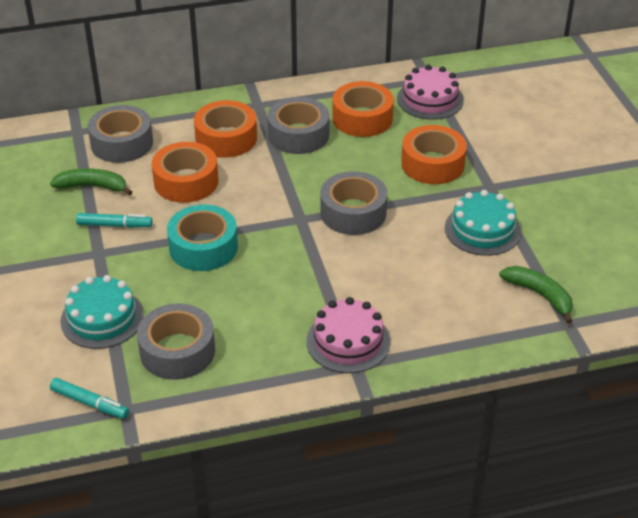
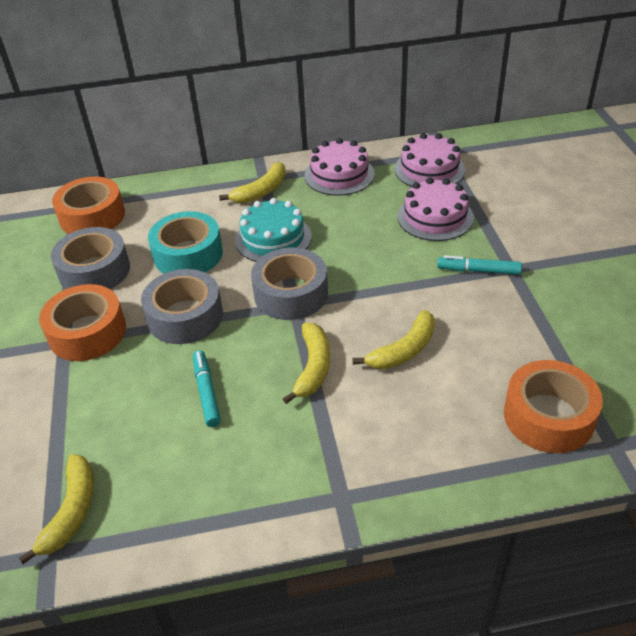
green banana: [50,169,132,195] [499,266,573,323] = 2 -> none = 0
grey tape: [88,105,153,163] [137,303,215,380] [267,97,330,154] [320,171,388,235] = 4 -> [51,227,130,289] [141,269,223,344] [251,247,328,320] = 3
orange tape: [152,142,218,203] [194,100,257,158] [332,81,394,137] [401,125,467,184] = 4 -> [39,284,126,361] [52,176,125,234] [504,360,603,453] = 3
pink cake: [306,297,390,373] [397,65,464,120] = 2 -> [305,138,375,196] [395,133,465,187] [397,177,474,241] = 3
turquoise cake: [60,275,144,349] [445,190,521,256] = 2 -> [235,198,312,262] = 1
yellow banana: none = 0 -> [19,454,94,564] [219,162,286,203] [283,323,330,404] [352,310,435,369] = 4

